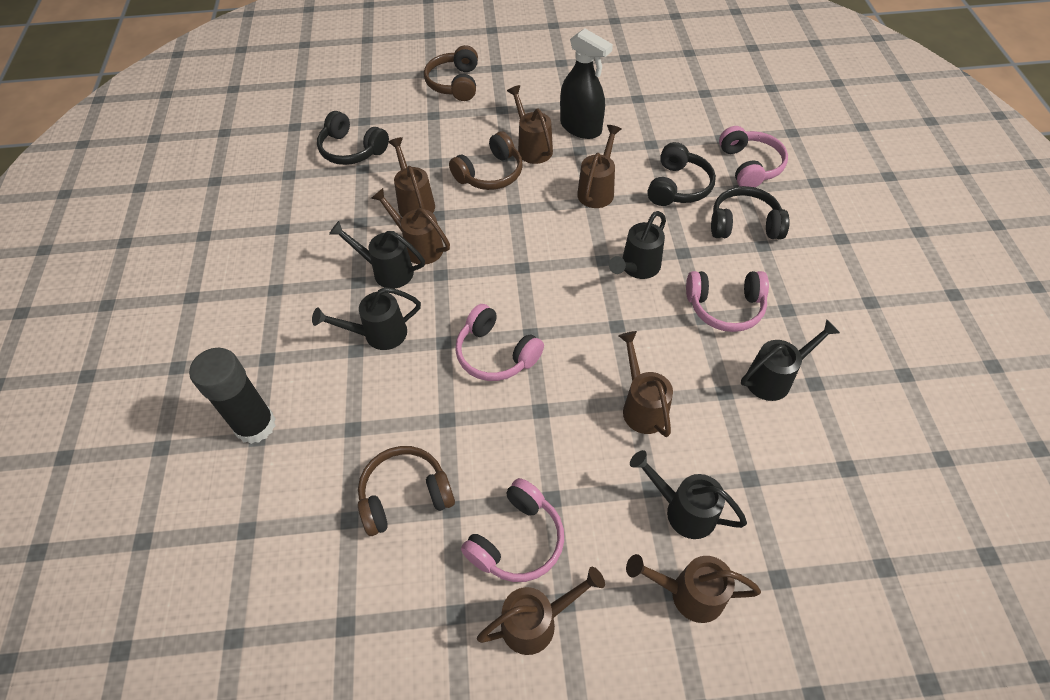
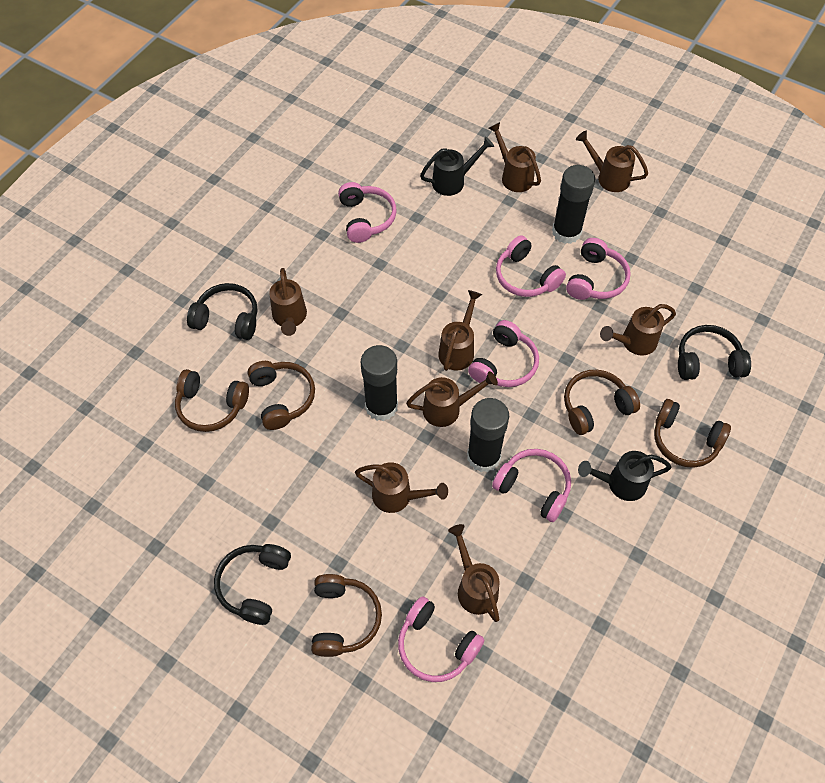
black glue stick: [189,348,276,444] = 1 -> [361,345,398,421] [467,398,509,472] [552,165,595,244] = 3
black spray bottle: [560,29,613,139] = 1 -> none = 0
black watering can: [312,287,421,350] [329,221,425,289] [609,211,666,279] [630,450,747,539] [741,319,840,401] = 5 -> [420,137,494,196] [578,451,671,501] = 2
brown headphones: [358,446,455,536] [424,45,478,101] [449,131,523,190] = 3 -> [175,369,249,432] [248,361,315,430] [311,574,382,657] [564,370,640,435] [654,399,731,468] = 5
brown watering can: [371,188,450,265] [388,137,435,217] [477,567,605,655] [507,85,553,164] [577,125,621,208] [619,331,673,437] [626,554,761,623] = 7 -> [269,268,307,336] [355,462,448,513] [406,371,498,427] [438,290,482,371] [448,524,500,622] [488,122,541,192] [576,131,648,192] [600,304,676,355] = 8
pink headphones: [455,304,544,381] [461,478,564,582] [686,271,769,332] [719,126,788,187] = 4 -> [338,182,397,243] [398,596,484,682] [468,320,539,387] [492,449,571,522] [496,235,566,297] [566,238,631,300] = 6

